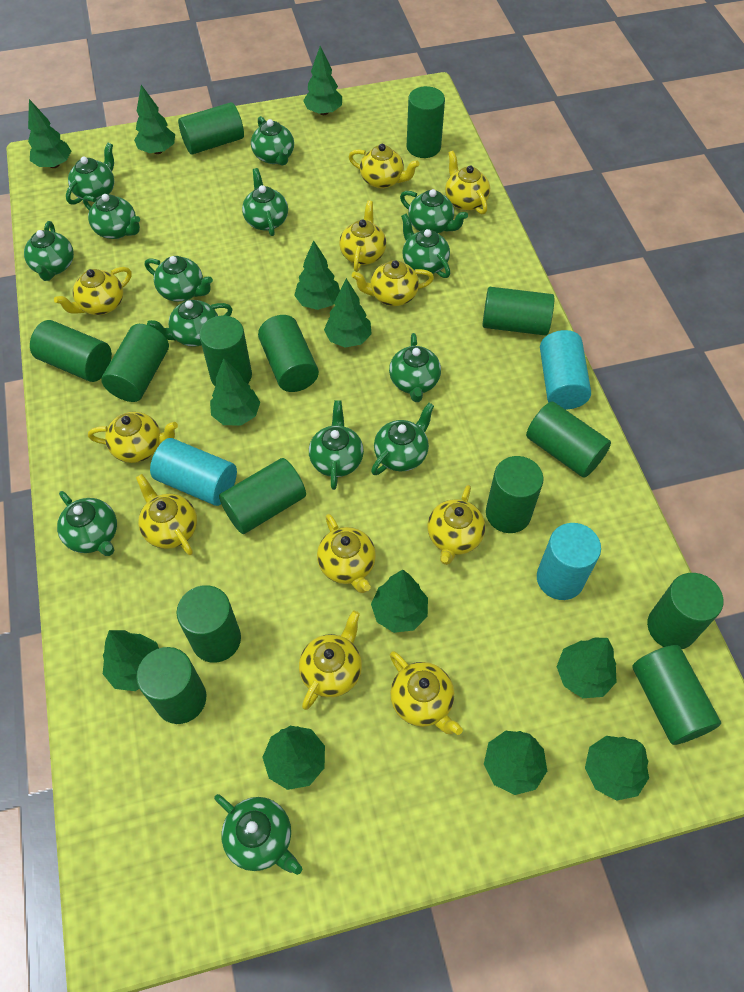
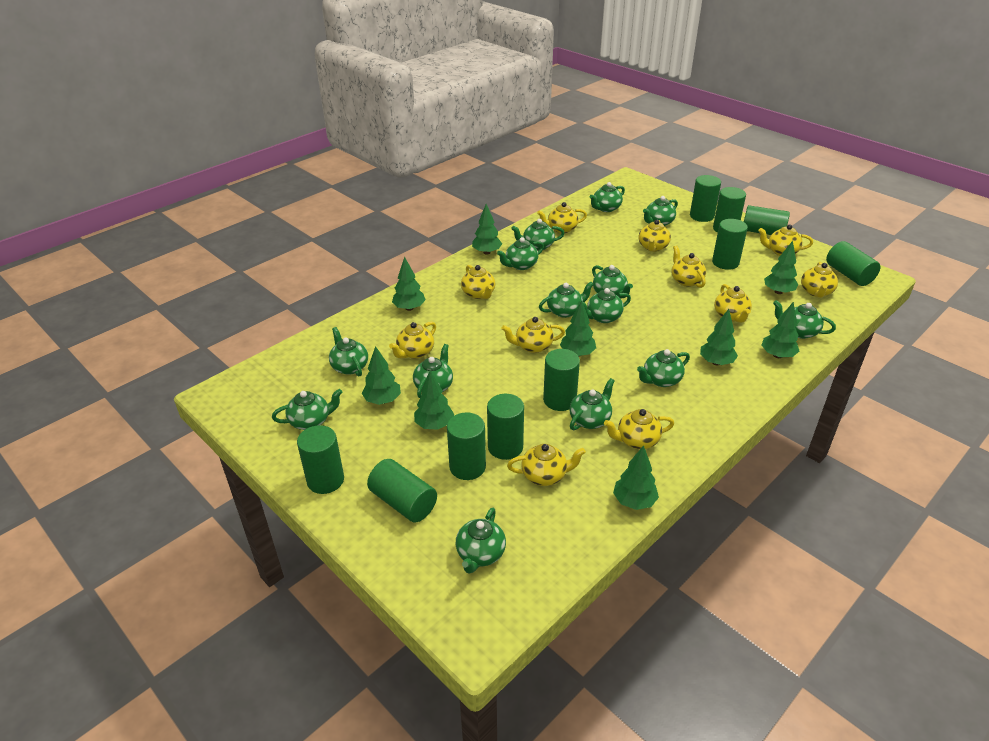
green cylinder: [30,320,112,382] [101,324,169,402] [136,647,206,724] [177,585,241,663] [178,102,244,155] [199,316,252,386] [219,458,306,534] [258,315,319,392] [407,86,445,158] [482,287,554,336] [486,456,544,533] [526,401,611,478] [632,645,721,745] [647,573,723,649] = 14 -> [297,425,344,494] [367,459,437,523] [447,413,486,480] [487,394,524,460] [543,349,580,411] [690,175,721,222] [712,219,748,270] [713,187,746,233] [744,205,790,235] [826,241,880,286] = 10
green tree: [28,99,71,168] [103,630,159,691] [134,85,175,154] [210,358,260,426] [262,726,325,790] [294,240,340,310] [303,46,342,115] [324,278,372,348] [371,570,428,633] [484,731,547,795] [556,638,616,698] [585,736,649,801] = 12 -> [362,346,401,405] [392,257,426,311] [414,370,454,430] [472,204,502,255] [560,301,596,357] [613,445,659,510] [700,309,738,365] [761,302,799,358] [764,241,798,294] = 9
turquoise cylinder: [150,438,237,506] [537,523,601,600] [540,330,591,410] = 3 -> none = 0

